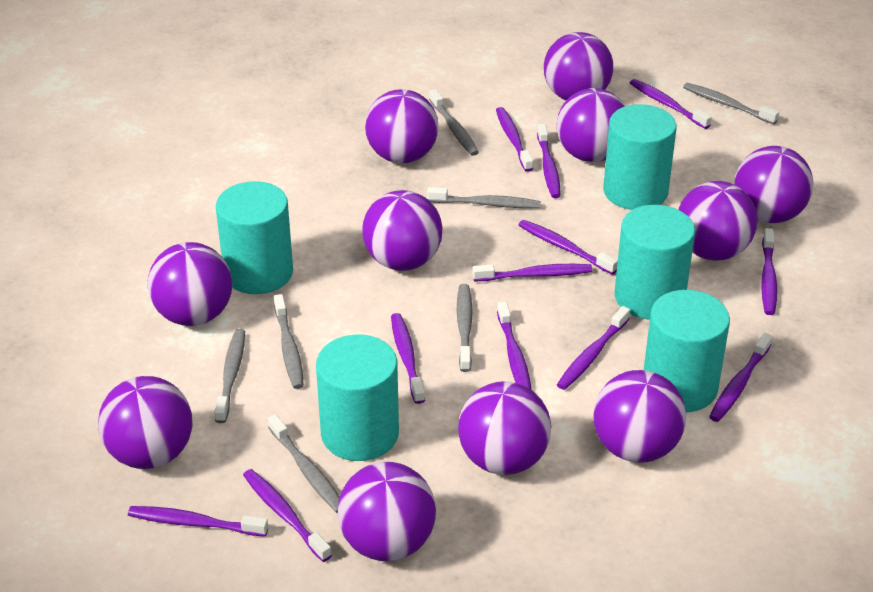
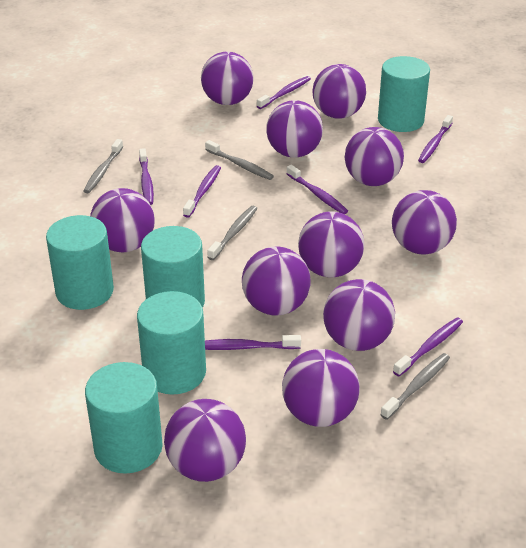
grey toothbrush: [214,329,245,423] [268,414,339,513] [274,294,304,389] [427,187,541,208] [429,89,479,156] [457,284,473,372] [683,83,779,124] = 7 -> [83,139,123,193] [205,140,274,180] [207,206,258,260] [380,353,450,420] = 4
purple toothbrush: [128,506,268,537] [243,469,332,562] [391,313,425,404] [472,264,592,281] [496,107,533,172] [497,301,532,390] [518,220,618,274] [537,124,561,198] [557,306,630,390] [630,79,712,129] [709,333,772,422] [761,228,777,315] = 12 -> [139,148,154,205] [183,165,221,218] [205,335,301,350] [257,76,311,109] [286,165,348,214] [393,317,463,376] [418,115,453,163] = 7

